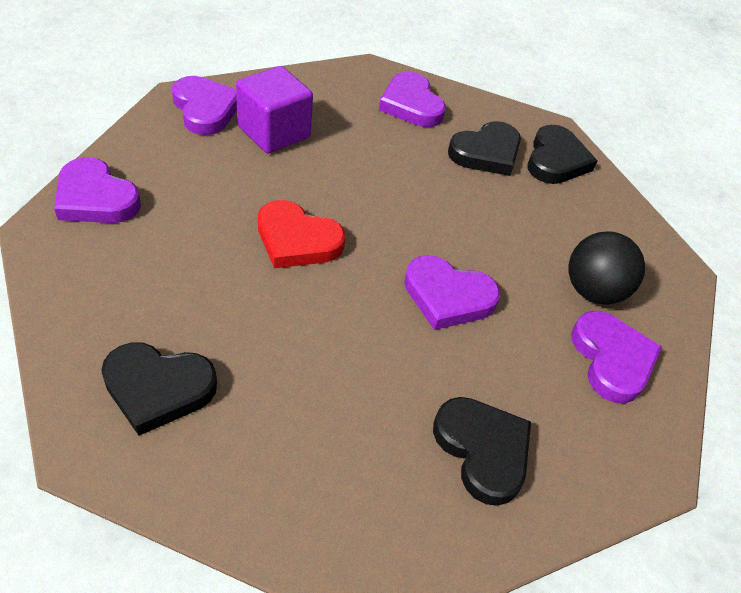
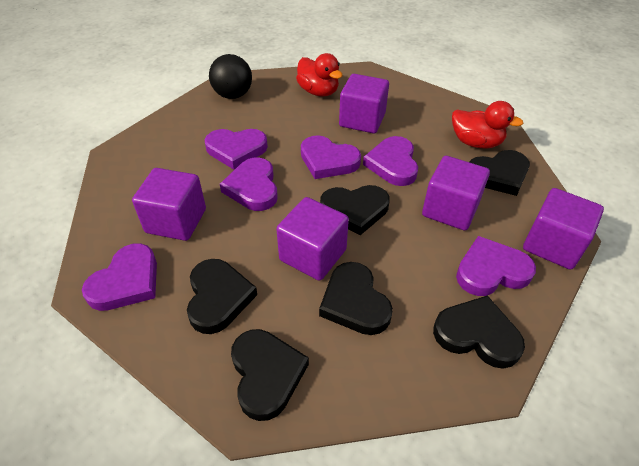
black heart: [101,342,217,436] [433,397,531,506] [448,121,521,176] [527,125,597,184] = 4 -> [187,259,257,334] [231,329,309,421] [319,262,393,335] [320,185,390,235] [433,295,525,369] [470,150,530,196] = 6
purple cube: [236,66,313,153] = 1 -> [132,168,206,241] [276,197,349,281] [339,74,389,133] [422,156,490,230] [523,188,604,270] = 5
purple heart: [54,157,141,223] [172,76,237,135] [379,72,446,127] [404,255,500,330] [571,311,662,404] = 5 -> [82,243,157,311] [205,129,268,170] [220,158,278,211] [301,135,361,179] [363,136,418,186] [456,236,536,296] = 6
red duck: none = 0 -> [296,53,343,96] [452,101,524,149] = 2
red heart: [258,200,345,268] = 1 -> none = 0

